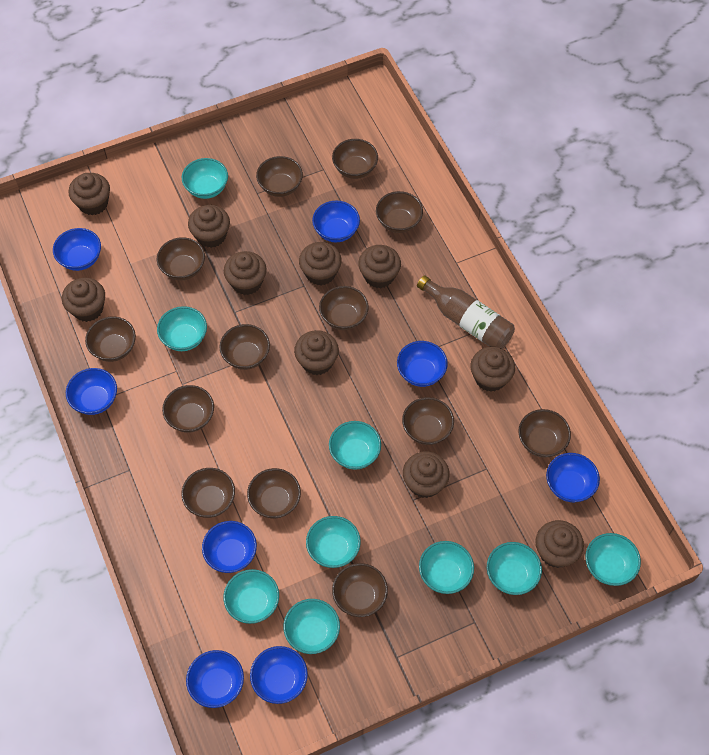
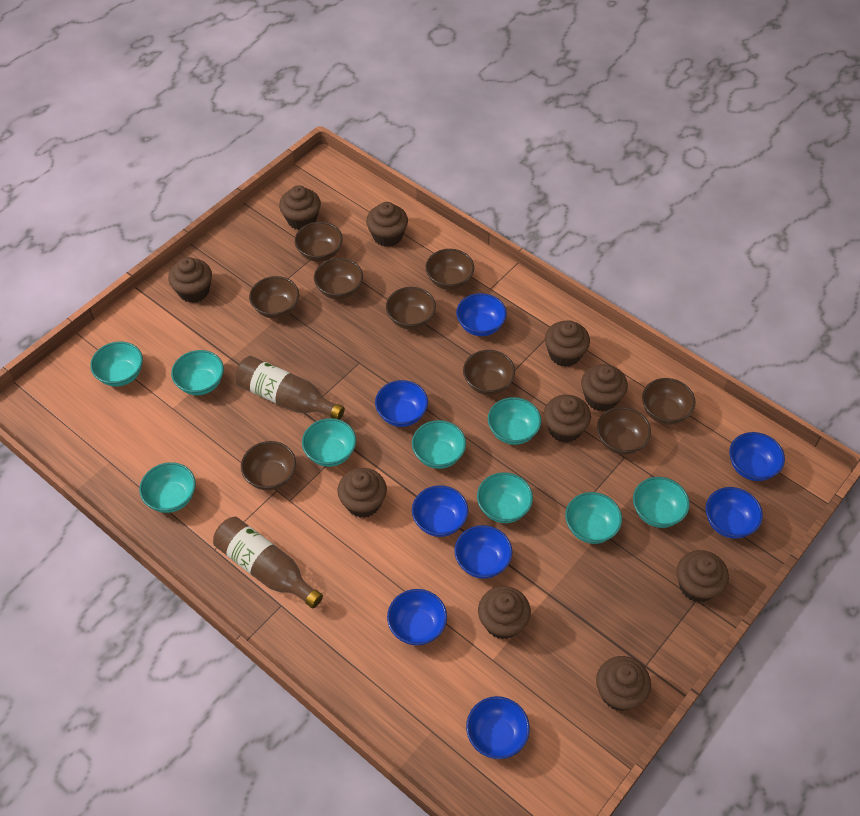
brown bottle: [417,275,515,349] = 1 -> [213,516,323,608] [235,356,345,420] = 2
brown bowl: [85,316,136,362] [157,237,205,280] [162,385,214,433] [181,468,235,518] [220,324,270,370] [247,468,301,518] [256,156,303,197] [319,286,369,330] [332,139,378,179] [332,563,388,617] [376,191,423,233] [402,397,454,445] [518,409,571,458] = 13 -> [241,441,296,490] [249,276,299,319] [295,222,343,262] [314,258,363,300] [386,287,436,330] [425,249,474,290] [463,350,515,395] [597,407,651,455] [642,378,695,425] = 9

